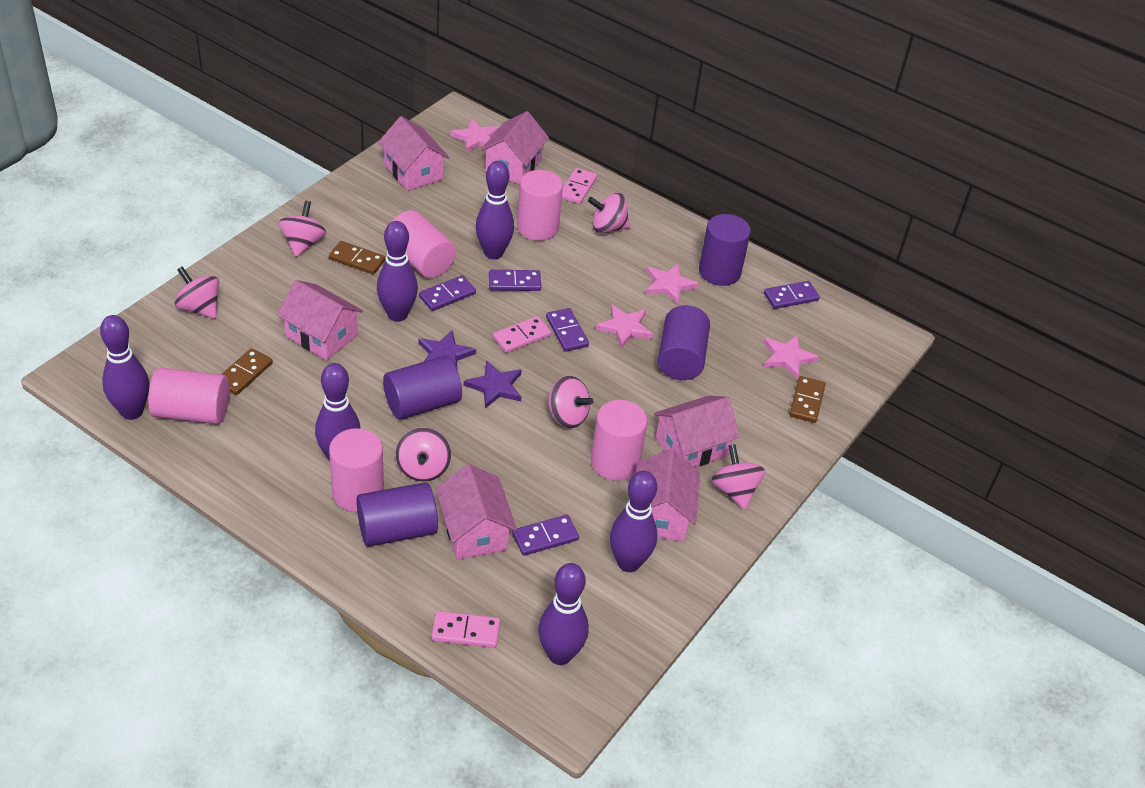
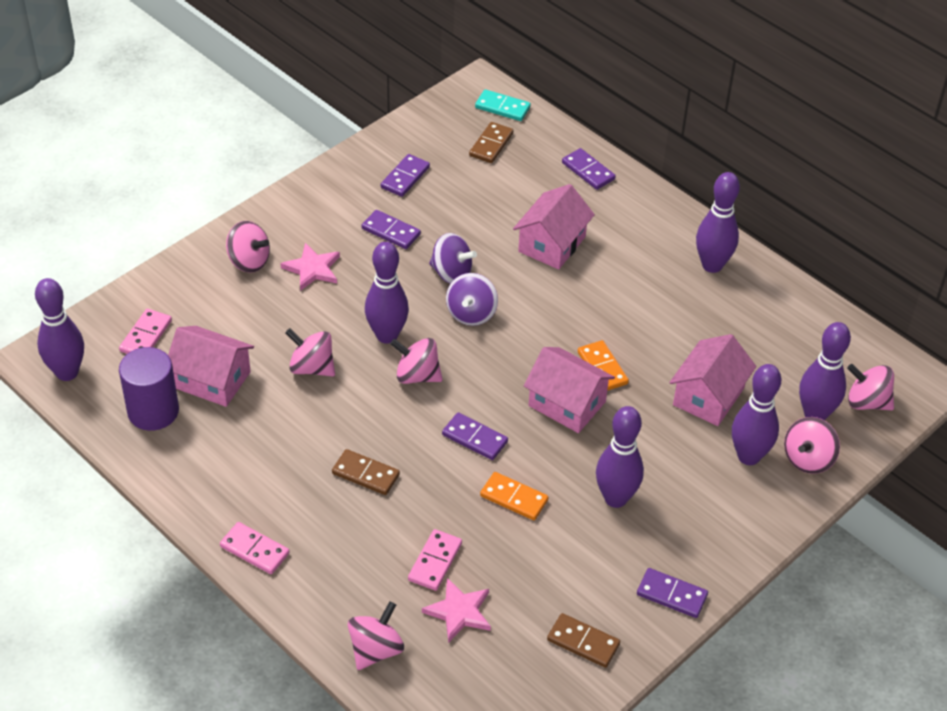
orange domino: none = 0 -> [480,472,549,520] [578,340,629,391] = 2
pink cylinder: [148,367,229,424] [329,428,384,512] [392,210,456,278] [517,170,563,241] [591,400,647,481] = 5 -> none = 0
pink house: [277,280,363,360] [378,116,449,191] [435,464,517,560] [481,111,549,184] [635,449,700,542] [654,395,740,467] = 6 -> [168,326,254,407] [513,184,595,270] [524,347,615,433] [669,334,757,426] = 4
pink star: [450,118,499,153] [596,304,653,348] [646,263,699,304] [763,334,819,379] = 4 -> [280,243,340,291] [422,578,491,643] = 2
purple cylinder: [356,482,438,547] [383,356,462,420] [658,305,710,380] [699,214,751,286] = 4 -> [119,347,179,431] = 1
purple spinning top: none = 0 -> [429,233,477,284] [446,273,498,326] = 2
purple star: [418,330,476,368] [464,360,522,408] = 2 -> none = 0
turquoise domino: none = 0 -> [475,89,531,121] = 1

